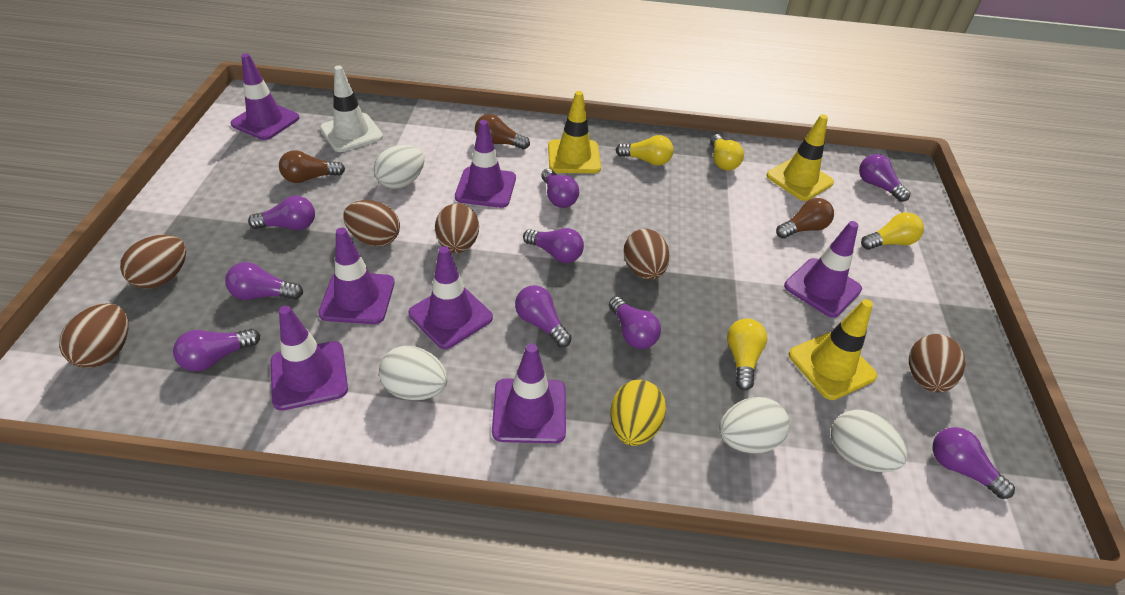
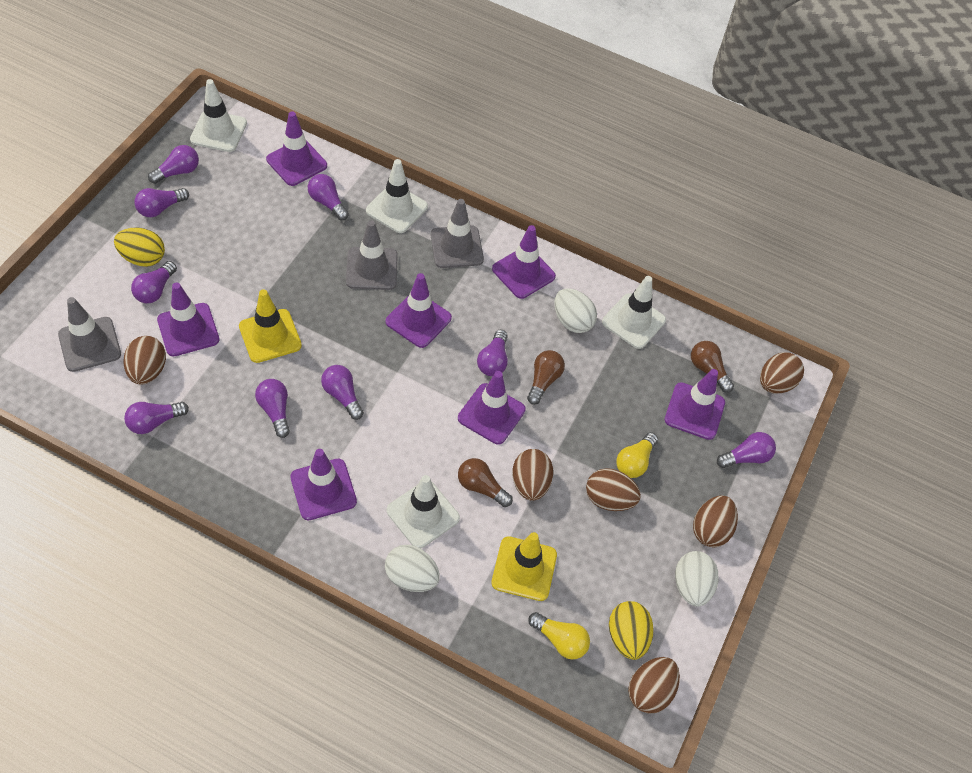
grey traffic cone: none = 0 -> [58,297,121,372] [346,221,398,290] [430,199,484,268] = 3
white egg: [373,145,424,189] [379,346,447,400] [719,397,790,453] [831,410,908,472] = 4 -> [385,545,440,592] [554,288,597,333] [675,551,719,607] = 3
white traffic cone: [320,66,383,152] = 1 -> [190,79,247,152] [366,159,428,233] [387,475,460,549] [602,276,666,349] = 4
yellow egg: [610,380,666,446] = 1 -> [114,228,165,267] [609,601,654,660] = 2
yellow light bulb: [616,135,673,166] [710,134,744,171] [727,318,767,390] [861,213,924,250] = 4 -> [528,612,590,659] [616,432,658,478] = 2
yellow traffic cone: [548,91,601,173] [766,114,834,201] [789,299,877,400] = 3 -> [239,289,302,363] [491,532,557,601] = 2

